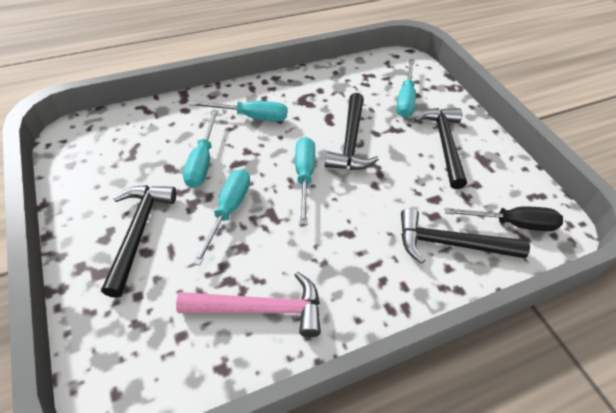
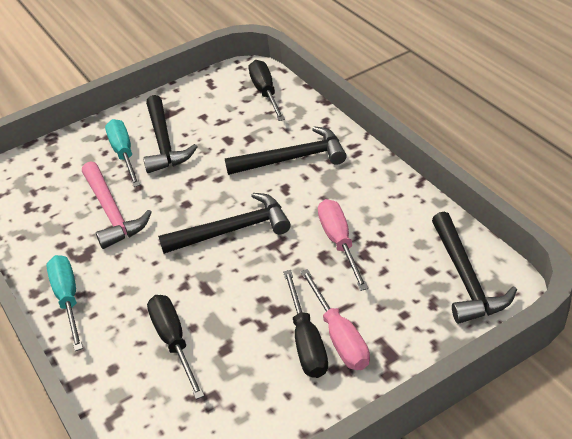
black screwdriver: [444,206,563,231] = 1 -> [147,295,204,400] [249,60,285,121] [283,270,328,378] = 3
pink screwdriver: none = 0 -> [300,269,370,370] [318,199,368,291] = 2
turquoise screwdriver: [183,110,219,188] [189,101,287,122] [193,169,250,266] [295,137,315,225] [396,59,416,118] = 5 -> [46,255,83,351] [105,119,140,187] = 2

